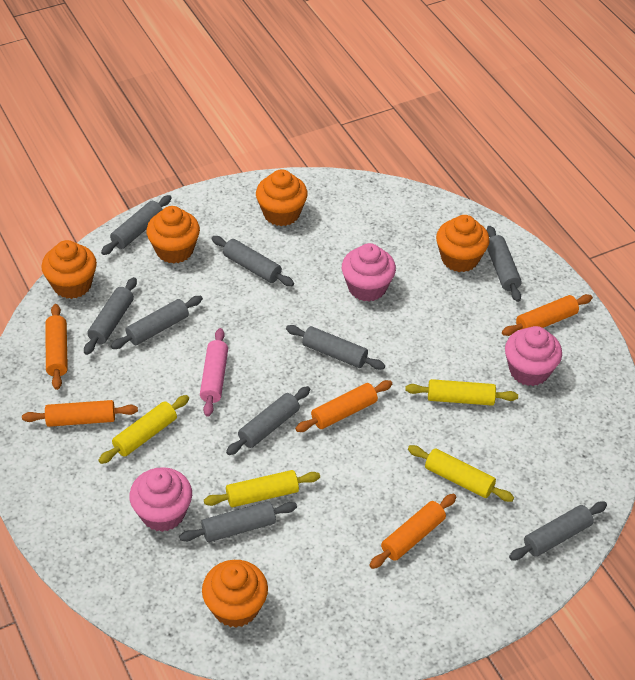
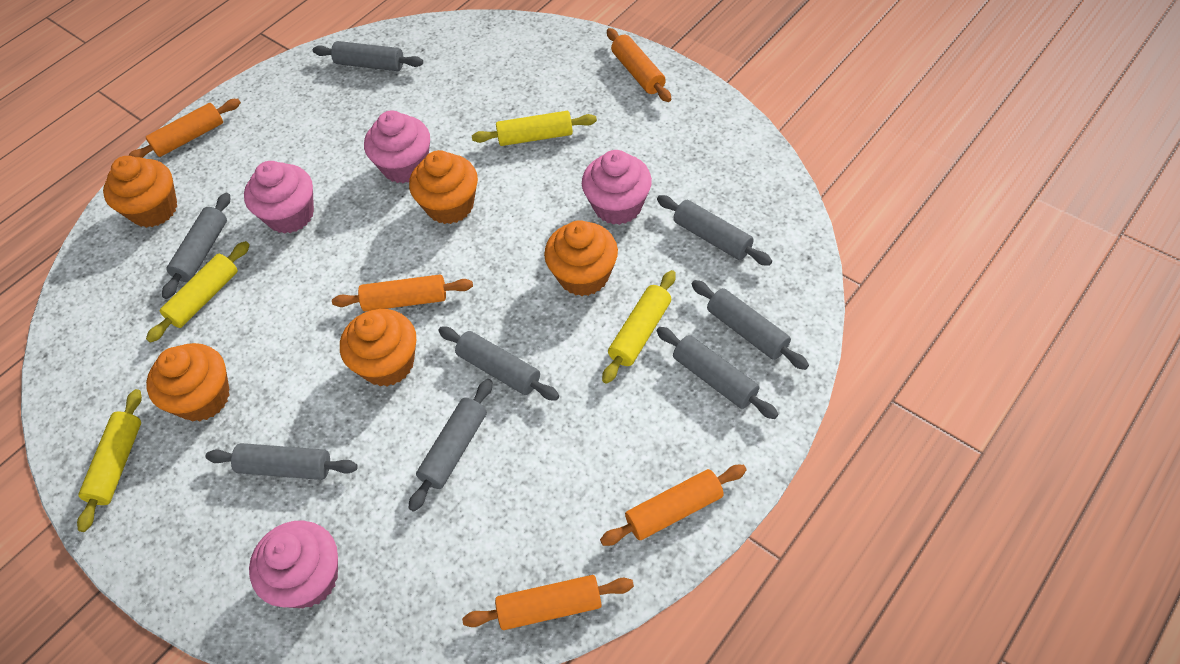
grey rolling pin: [84,277,137,355] [101,195,172,255] [111,296,203,349] [179,501,297,542] [211,236,294,286] [226,386,310,455] [286,325,385,370] [487,226,522,302] [509,502,607,560] = 9 -> [162,193,230,299] [205,443,358,480] [313,41,423,71] [409,379,492,512] [438,327,559,401] [657,195,772,266] [657,327,778,419] [692,280,809,370] = 8
pink cupcake: [129,467,192,532] [342,243,396,302] [505,326,562,386] = 3 -> [244,161,314,234] [249,520,338,608] [364,111,430,183] [582,150,652,225] = 4
pink rolling pin: [200,328,228,417] = 1 -> none = 0

